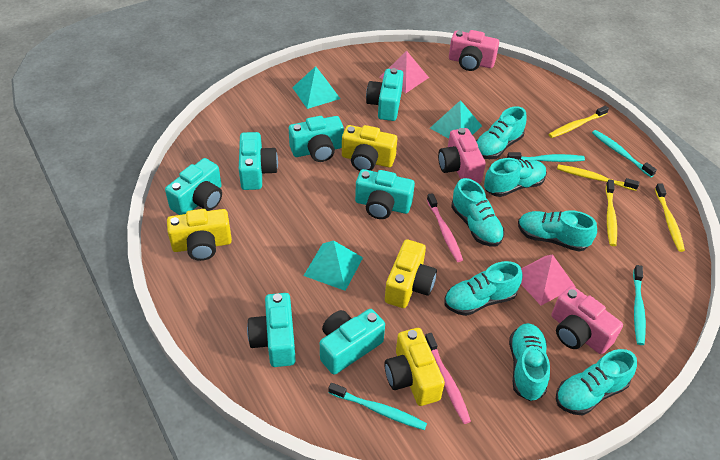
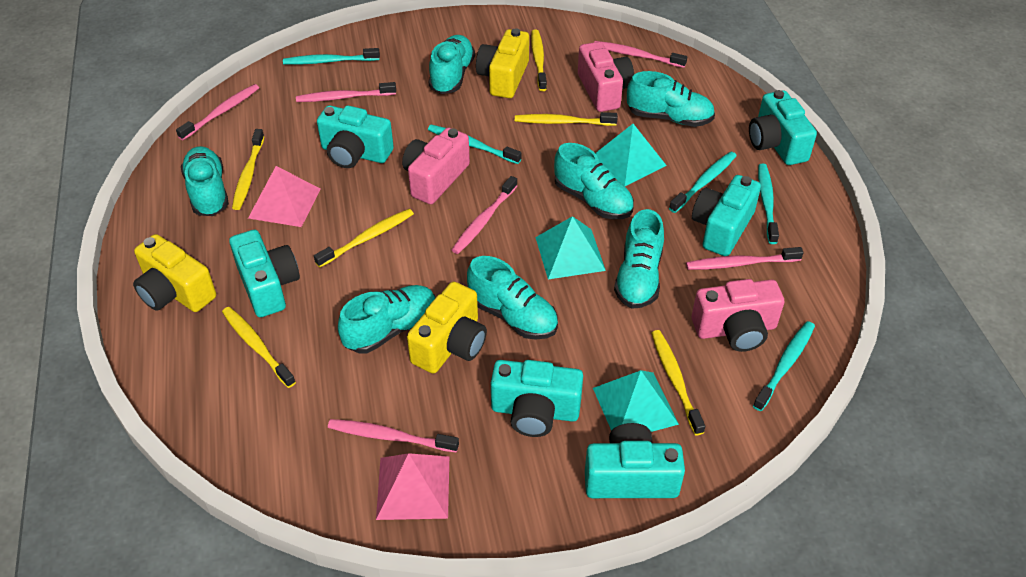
pink toothbrush: [425,333,471,424] [427,193,463,262] = 2 -> [176,84,259,140] [296,82,396,102] [328,419,459,453] [452,176,517,254] [594,41,687,68] [686,247,804,270] = 6
turquoise camera: [165,158,222,215] [239,132,278,190] [247,293,296,367] [289,116,344,162] [320,309,385,375] [355,169,415,219] [366,68,403,121] = 7 -> [229,230,300,317] [317,106,394,168] [491,360,583,437] [585,423,685,498] [692,175,761,256] [749,90,817,165] = 6
turquoise toothbrush: [328,383,427,430] [507,152,585,162] [592,130,657,177] [633,265,646,345] = 4 -> [283,48,380,65] [428,124,521,164] [669,152,737,213] [753,321,815,411] [758,164,779,244] = 5
yellow camera: [167,209,232,261] [342,125,397,171] [384,328,445,406] [385,239,437,308] = 4 -> [133,234,216,312] [407,282,487,374] [476,28,529,98] = 3
yellow toothbrush: [548,106,609,138] [557,165,639,191] [606,179,617,246] [655,183,685,252] = 4 -> [222,307,296,388] [232,129,265,210] [314,209,414,268] [515,112,618,126] [531,29,547,91] [652,330,705,435] = 6

